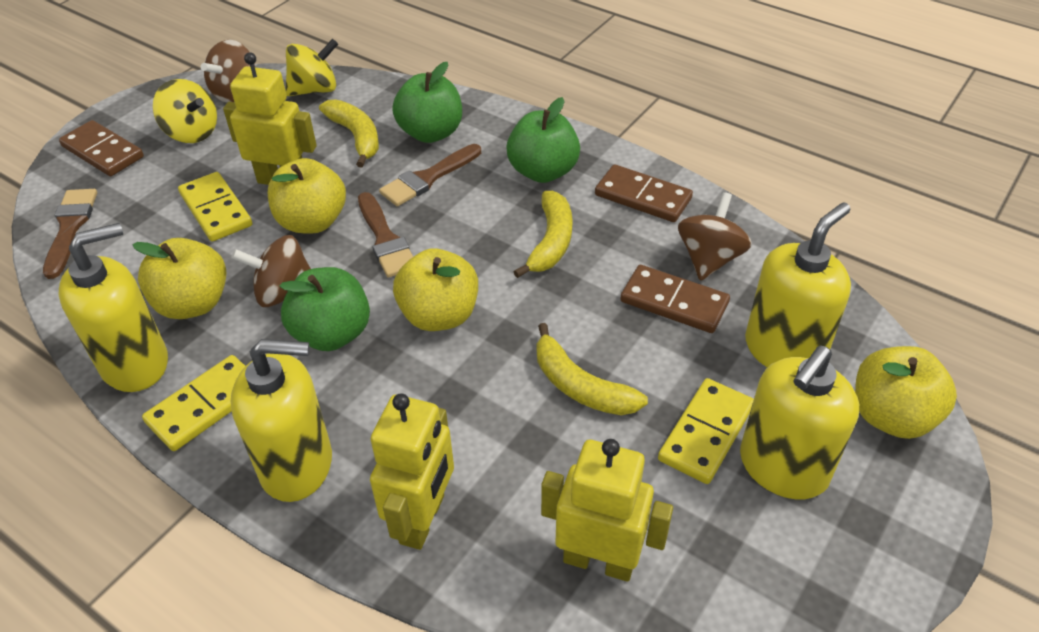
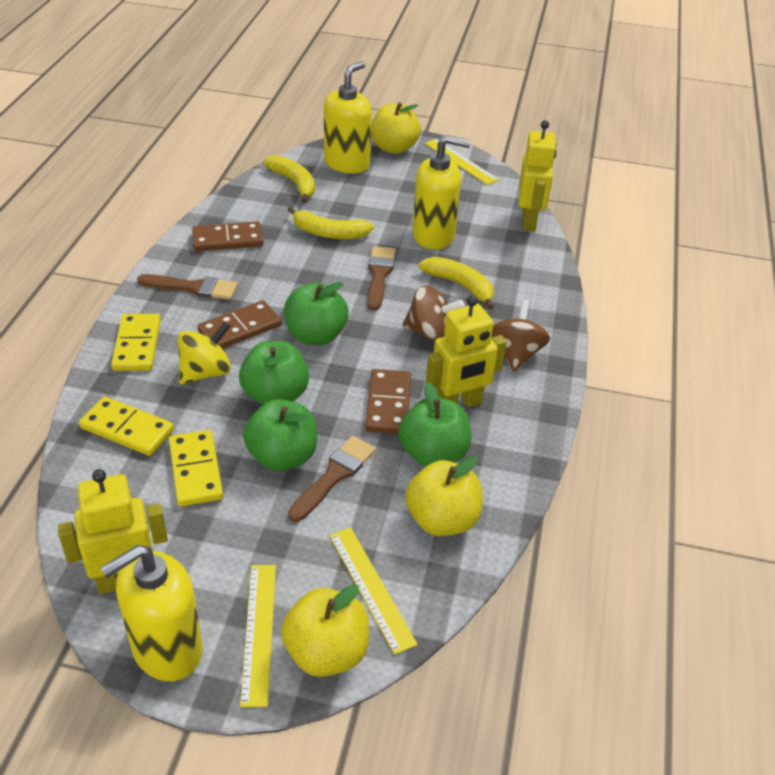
brown spinning top: [201,40,255,102] [231,235,311,307] [678,192,752,281] = 3 -> [403,285,464,342] [492,300,550,372] = 2
green apple: [279,267,370,351] [392,62,462,143] [506,97,580,183] = 3 -> [239,341,309,405] [243,399,317,471] [284,282,349,345] [398,382,471,467] = 4
yellow apple: [132,238,226,319] [268,158,346,234] [393,248,478,331] [855,346,957,439] = 4 -> [281,584,369,677] [371,102,421,154] [405,456,483,536] = 3
yellow ruler: none = 0 -> [240,565,276,707] [329,527,418,655] [425,139,499,185] = 3
yellow soap dispenser: [59,223,168,392] [231,339,332,502] [740,345,859,499] [745,202,851,367] = 4 -> [100,545,203,681] [324,61,372,174] [413,135,471,249] = 3
yellow spinning top: [153,79,217,143] [286,39,338,96] = 2 -> [178,322,231,384] = 1

